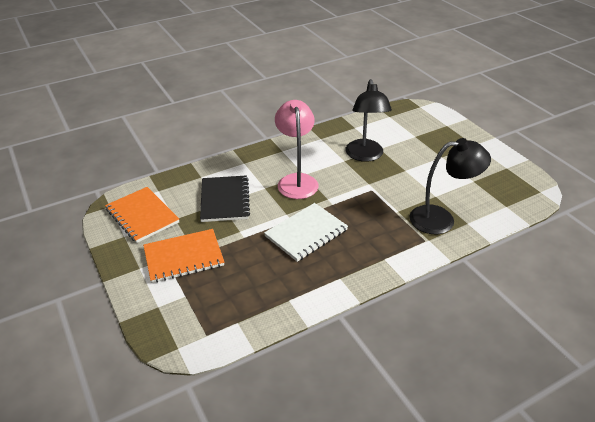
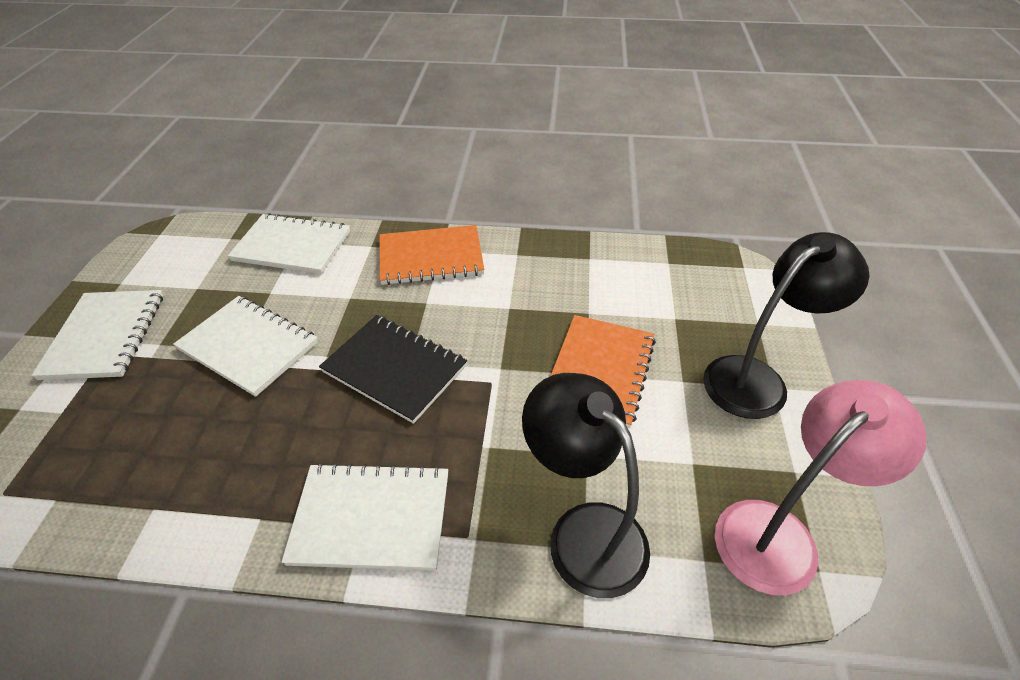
white notebook: [264,203,348,262] = 1 -> [31,290,163,380] [173,296,318,397] [228,213,350,274] [282,463,448,571] = 4

